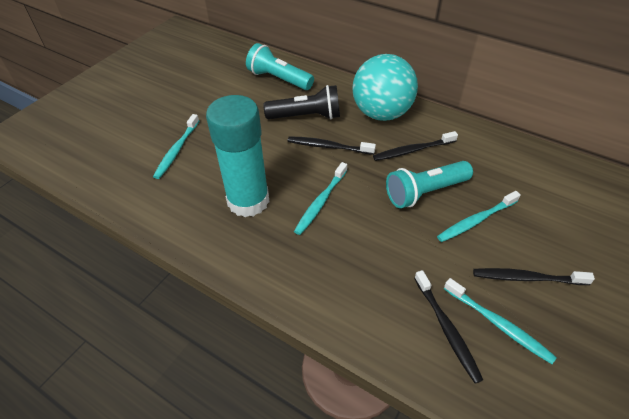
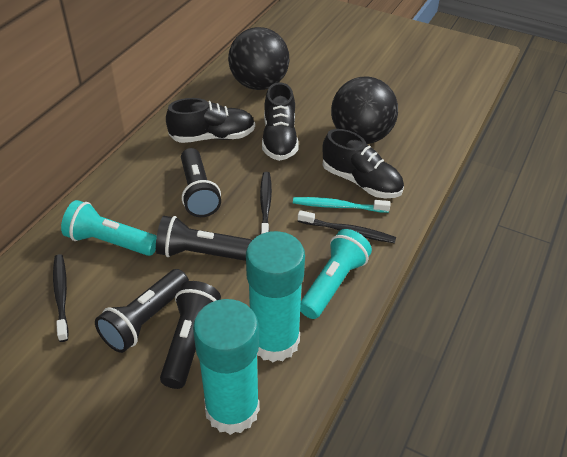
black ball: none = 0 -> [228,27,289,90] [331,76,398,144] = 2
black flashlight: [263,85,340,120] = 1 -> [95,269,189,353] [156,216,252,261] [160,281,221,389] [181,148,221,217] = 4
black shoe: none = 0 -> [166,98,255,143] [262,82,299,161] [323,129,404,198] = 3
black toothbrush: [288,136,376,155] [373,131,458,161] [414,270,483,383] [473,268,595,285] = 4 -> [53,254,69,342] [260,172,272,235] [298,210,396,243] = 3
turquoise ball: [352,54,418,121] = 1 -> none = 0
turquoise glue stick: [206,95,270,217] = 1 -> [193,299,260,435] [246,231,305,362] = 2
turquoise toothbrush: [153,114,199,179] [294,162,347,235] [437,191,521,242] [444,278,557,364] = 4 -> [293,197,390,213] = 1

